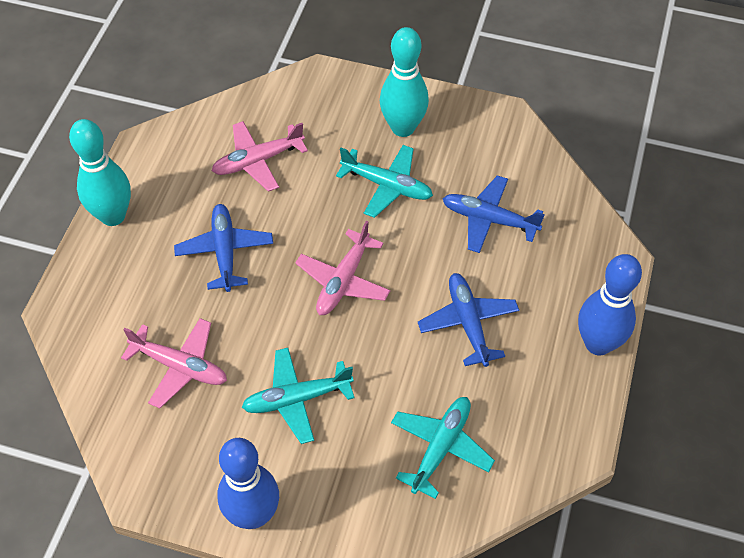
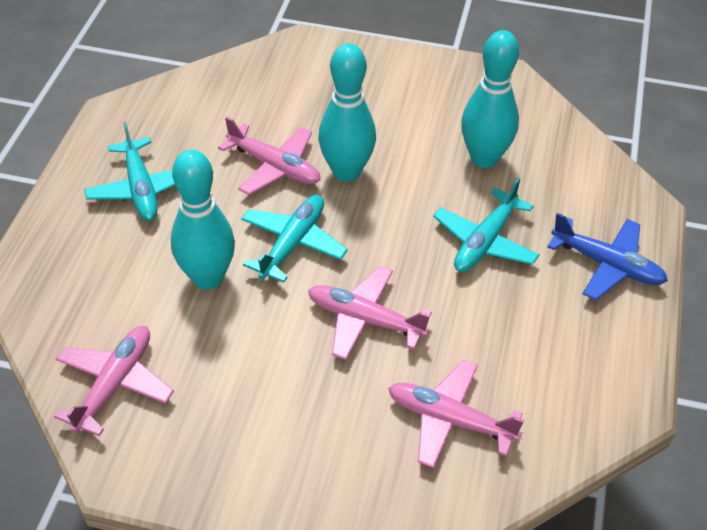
blue bowling pin: [217,438,279,529] [578,254,642,355] = 2 -> none = 0
blue plane: [174,204,273,292] [418,273,519,367] [443,176,545,253] = 3 -> [547,213,668,300] = 1
pink plane: [121,318,227,408] [212,121,308,192] [295,221,390,315] = 3 -> [54,326,174,436] [218,117,320,195] [308,266,432,360] [388,360,524,468] = 4
turquoise bowling pin: [69,119,131,226] [380,27,429,137] = 2 -> [171,150,235,290] [319,43,376,182] [461,30,519,168] = 3

